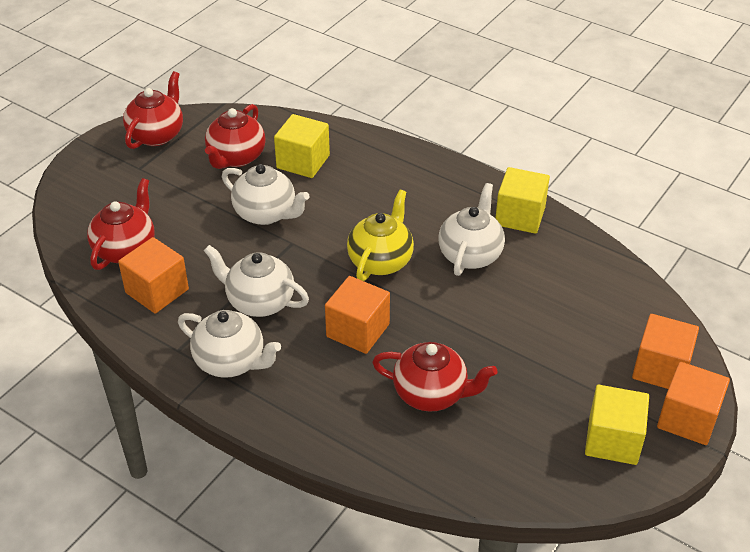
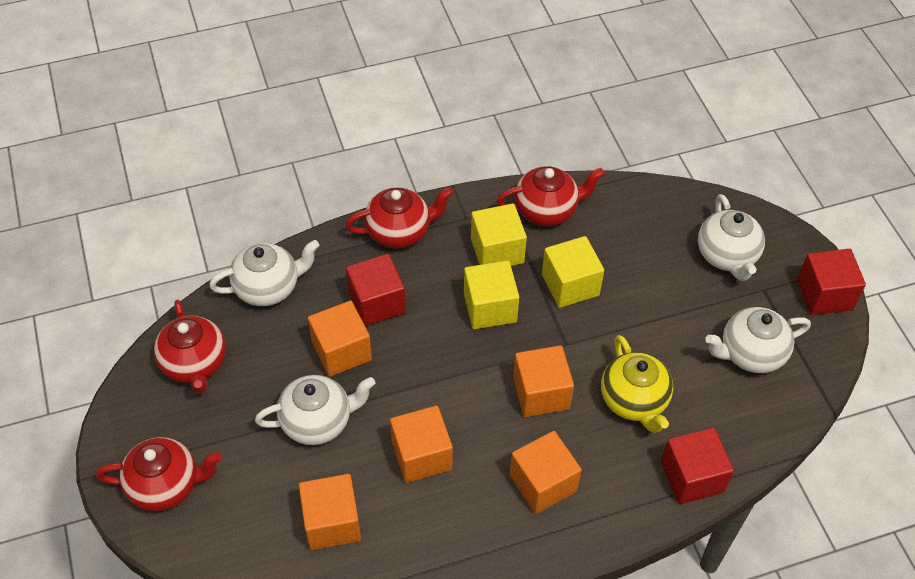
orange cube: [118,237,189,314] [325,276,390,354] [632,314,699,389] [657,362,730,445] = 4 -> [299,474,361,550] [308,301,372,377] [390,406,453,483] [510,431,582,514] [513,345,574,417] = 5
red cube: none = 0 -> [346,254,406,327] [661,428,734,504] [797,249,866,315] = 3

